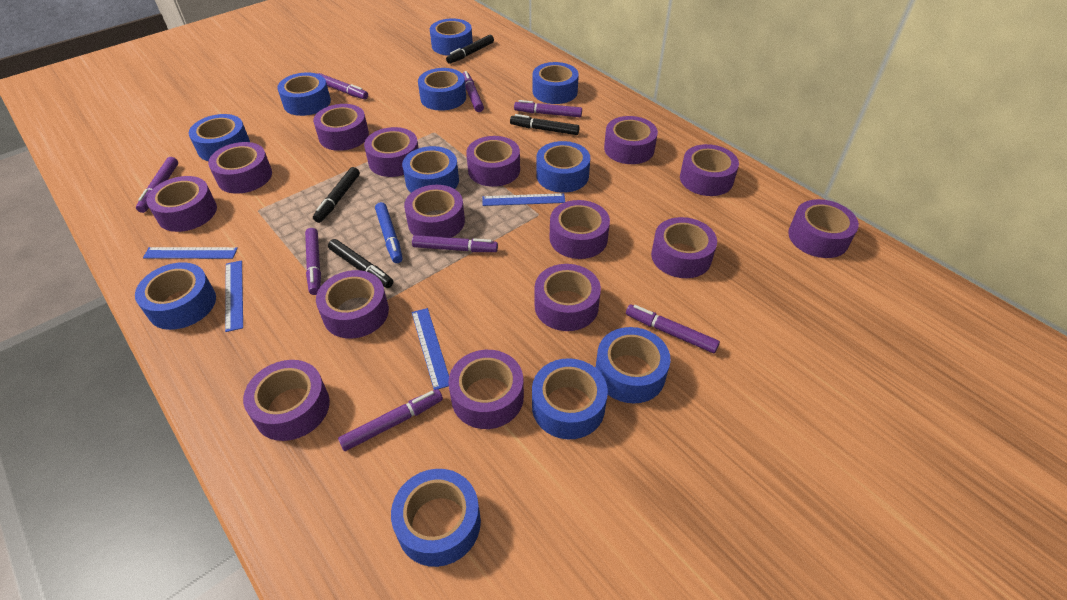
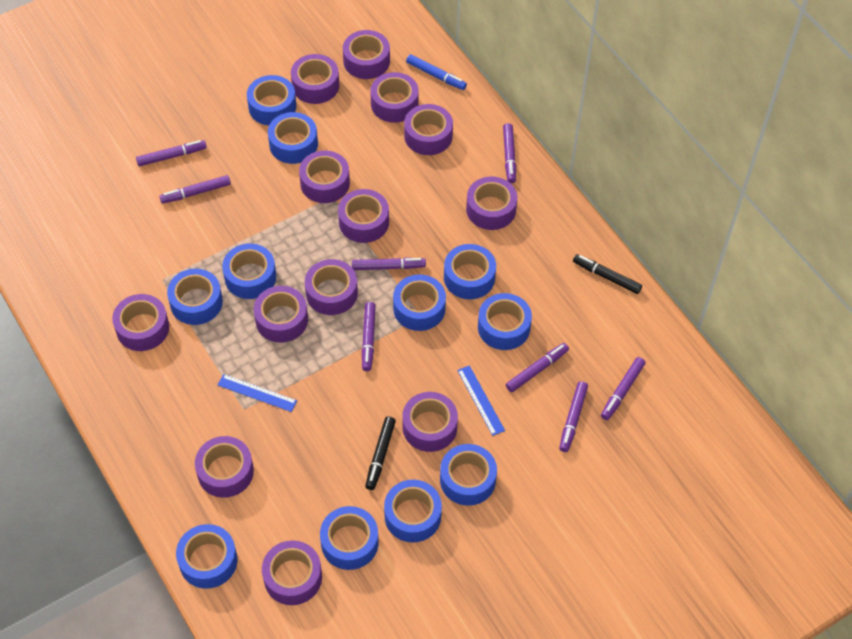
black marker: [313,167,360,223] [328,239,393,288] [446,35,494,64] [510,114,580,135] = 4 -> [365,416,396,490] [573,254,642,294] = 2
blue ruler: [143,247,238,259] [225,260,243,332] [412,308,449,390] [482,193,565,206] = 4 -> [218,374,297,412] [457,365,505,436] = 2
purple tape: [146,176,217,232] [208,142,272,194] [243,360,330,441] [313,104,369,151] [316,270,389,339] [364,127,419,177] [404,185,465,238] [448,350,524,429] [466,136,520,187] [535,264,601,331] [550,200,610,259] [604,116,658,164] [651,217,717,278] [680,144,739,196] [788,199,859,258] = 15 -> [112,294,169,351] [195,436,254,498] [254,286,308,343] [262,540,322,605] [291,54,339,104] [299,150,350,203] [305,259,358,315] [338,189,389,243] [343,30,390,79] [370,72,419,123] [402,392,458,452] [404,104,453,155] [466,177,517,230] = 13

